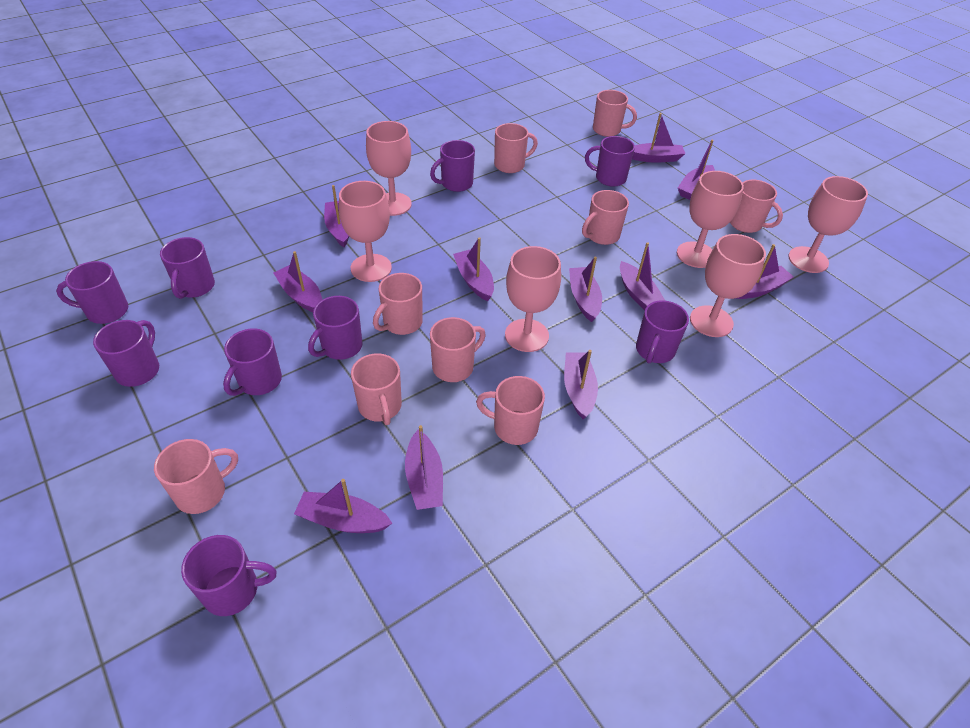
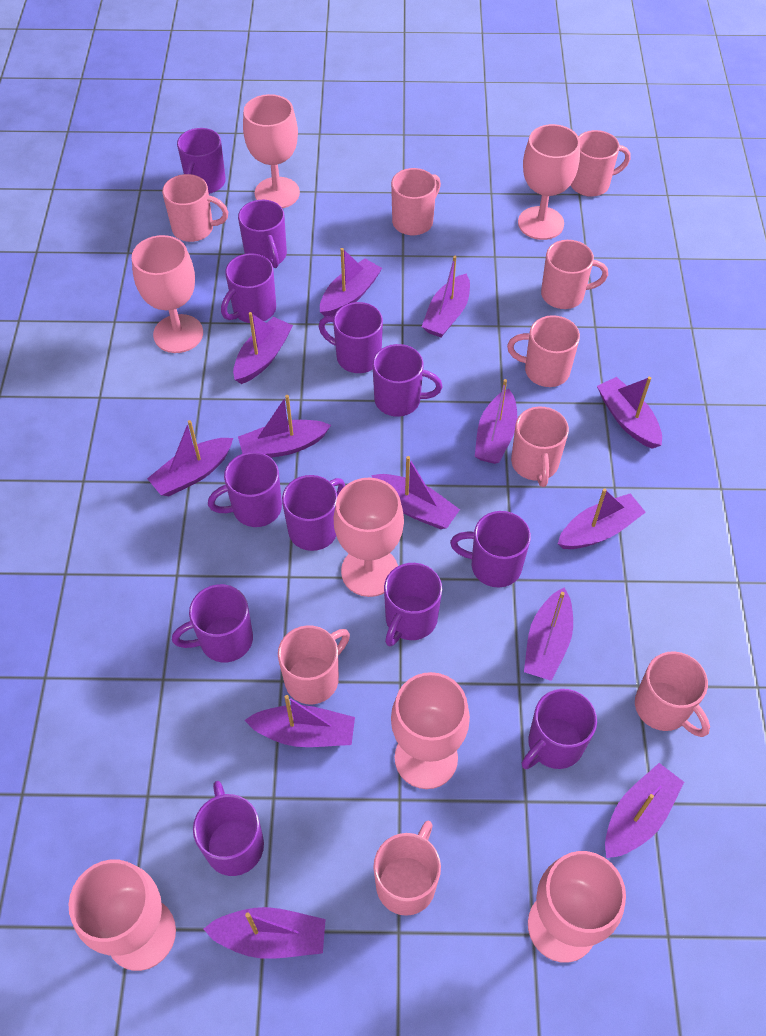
pink goblet: [339,181,392,282] [366,121,412,216] [505,246,561,352] [677,171,744,268] [690,234,766,337] [788,176,868,273] = 6 -> [68,859,176,971] [132,235,203,353] [243,94,300,209] [334,478,404,597] [391,672,470,789] [518,124,580,240] [528,851,626,963] = 7
purple boat: [273,251,322,313] [294,479,392,533] [324,185,349,247] [405,425,443,510] [453,237,494,301] [564,350,598,419] [569,257,602,322] [620,242,665,311] [632,113,686,163] [678,140,715,200] [736,244,794,299] = 11 -> [147,420,233,496] [204,907,326,959] [233,312,293,384] [238,395,331,458] [245,695,355,747] [320,248,382,317] [371,456,460,529] [422,256,470,337] [475,379,517,464] [524,588,573,681] [558,488,646,549] [597,377,662,449] [605,763,684,858] = 13
purple mug: [56,261,128,324] [93,320,159,387] [160,237,215,299] [181,535,276,616] [223,329,282,396] [308,296,362,360] [430,140,475,192] [585,136,635,187] [636,300,689,363] = 9 -> [172,584,253,662] [177,128,226,194] [193,781,264,876] [208,452,282,527] [221,253,276,323] [238,200,287,268] [282,475,345,551] [318,302,383,373] [373,344,443,417] [384,563,442,647] [450,511,531,587] [522,689,597,769] = 12

